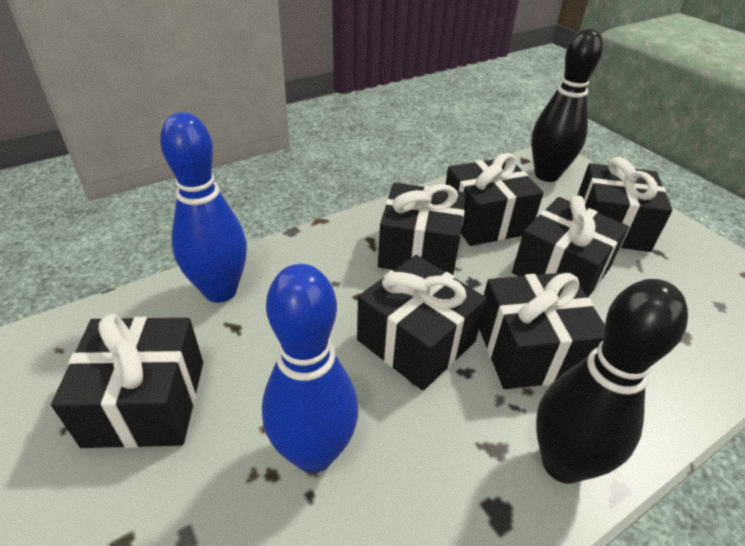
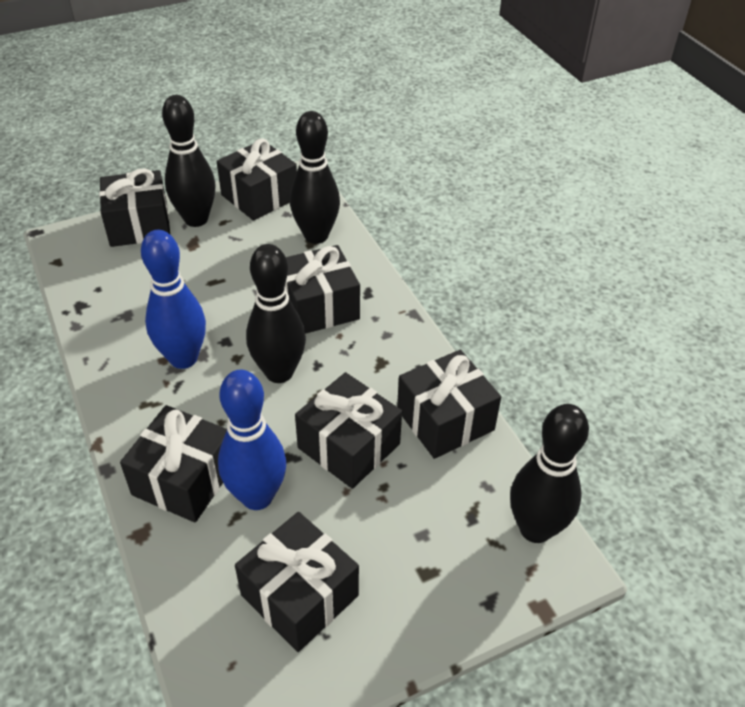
black bowling pin: [531,28,603,182] [536,279,688,484] = 2 -> [162,95,215,227] [246,244,306,383] [290,111,340,244] [510,404,589,543] = 4

